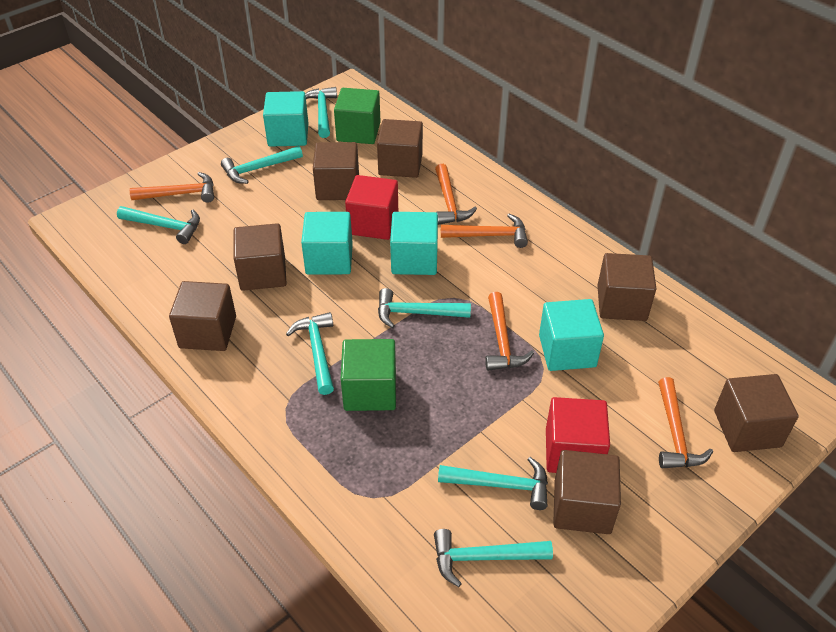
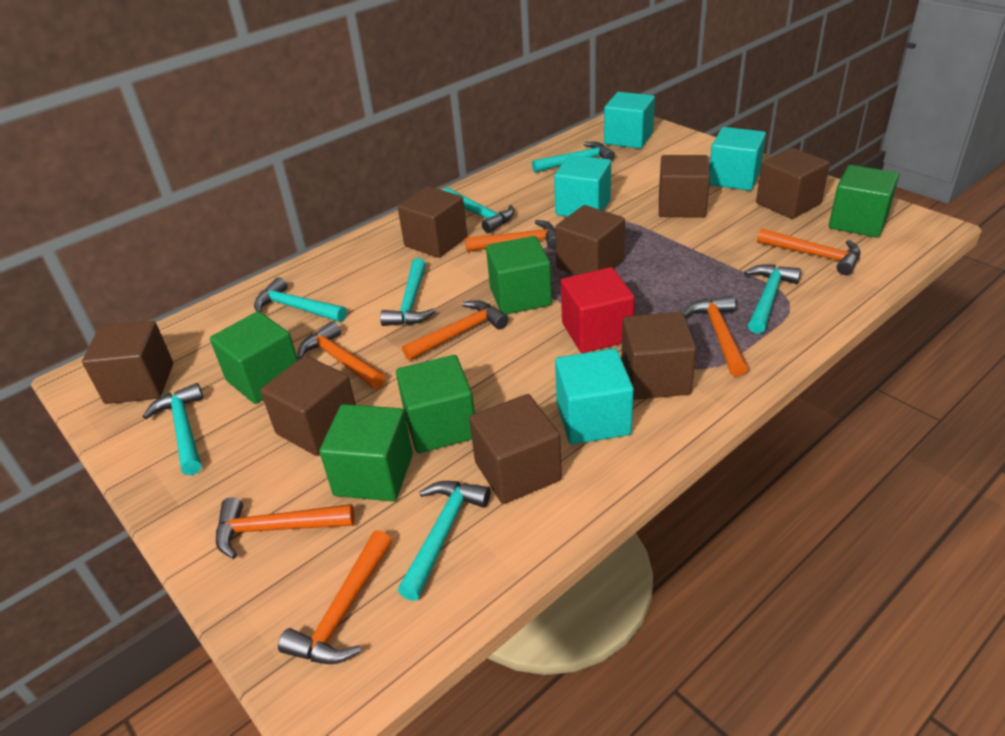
brown cube: [169,281,236,351] [234,223,287,291] [313,142,359,200] [377,119,423,178] [553,450,621,534] [597,253,656,321] [714,374,799,452] = 7 -> [82,321,173,404] [260,355,356,456] [398,186,467,258] [469,394,562,504] [555,205,625,275] [621,312,696,400] [659,155,710,218] [756,148,830,219] = 8
green cube: [334,88,381,144] [341,339,396,411] = 2 -> [210,311,298,404] [319,404,413,501] [396,355,475,453] [486,236,552,315] [829,165,899,238] = 5
orange hammer: [130,172,214,203] [435,164,477,225] [441,214,528,248] [485,292,534,371] [658,377,713,468] = 5 -> [216,498,355,559] [278,530,392,664] [297,321,385,389] [402,300,508,361] [465,220,556,252] [683,296,748,377] [757,228,861,275] = 7
red cube: [345,175,398,240] [546,397,610,473] = 2 -> [561,267,635,353] = 1

